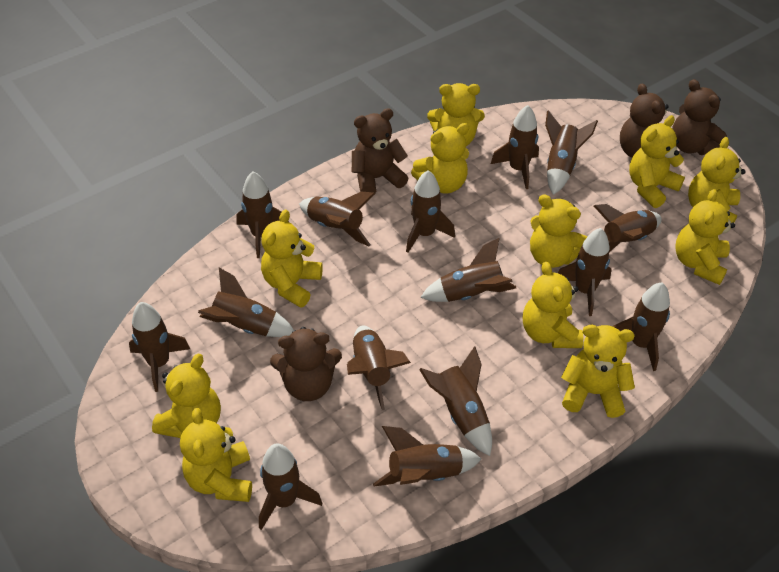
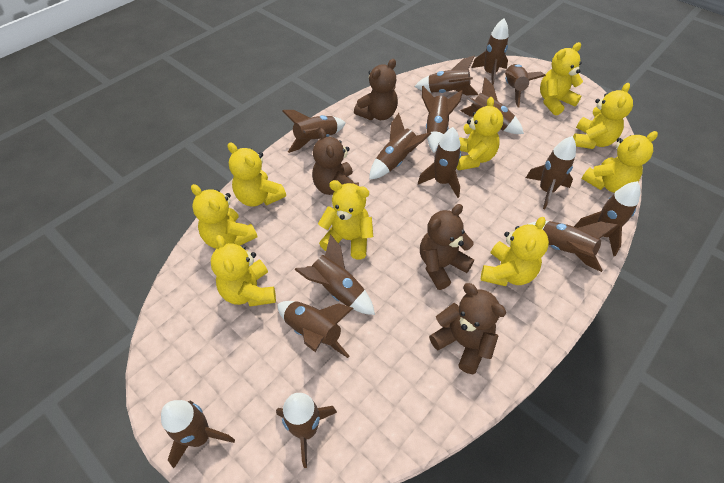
yellow teddy bear: [152,354,221,438] [180,408,252,502] [261,210,323,308] [411,123,469,194] [427,83,485,146] [523,262,583,348] [530,194,587,268] [561,325,635,418] [629,115,685,208] [675,189,735,285] [688,137,746,223] = 11 -> [191,184,257,249] [211,235,276,306] [228,143,286,206] [318,180,373,260] [457,97,503,170] [481,217,549,286] [540,42,583,116] [573,83,633,149] [582,131,658,193] = 9

